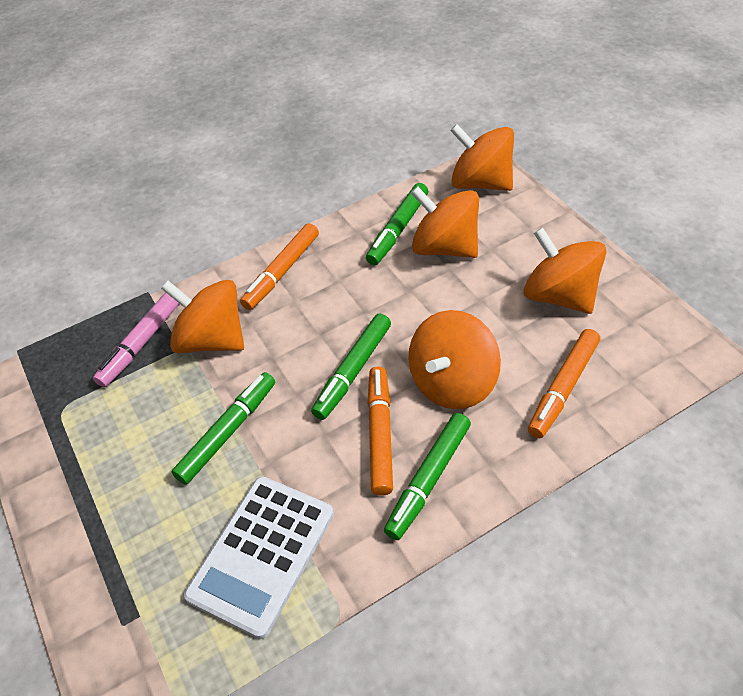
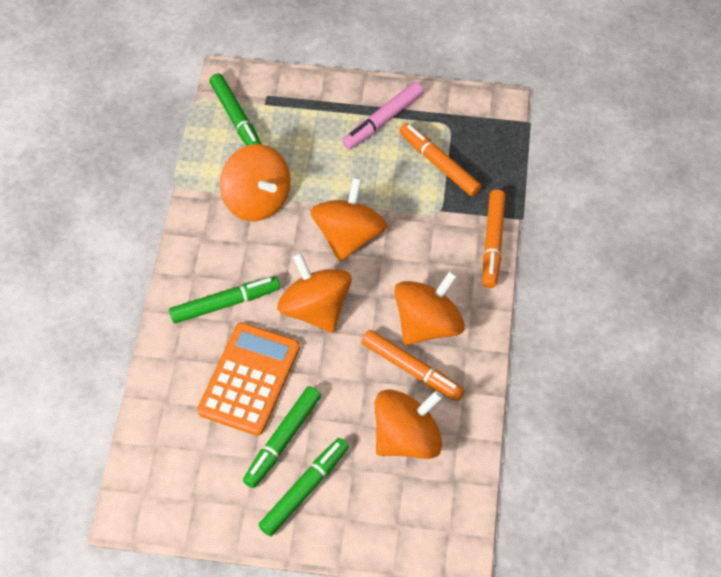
orange calculator: none = 0 -> [197,322,300,436] = 1
white calculator: [184,476,334,639] = 1 -> none = 0

